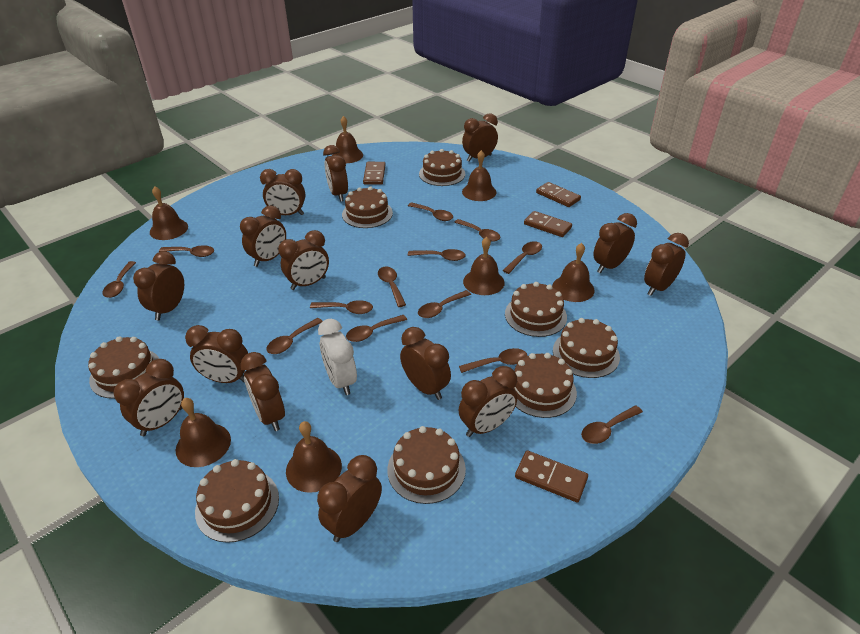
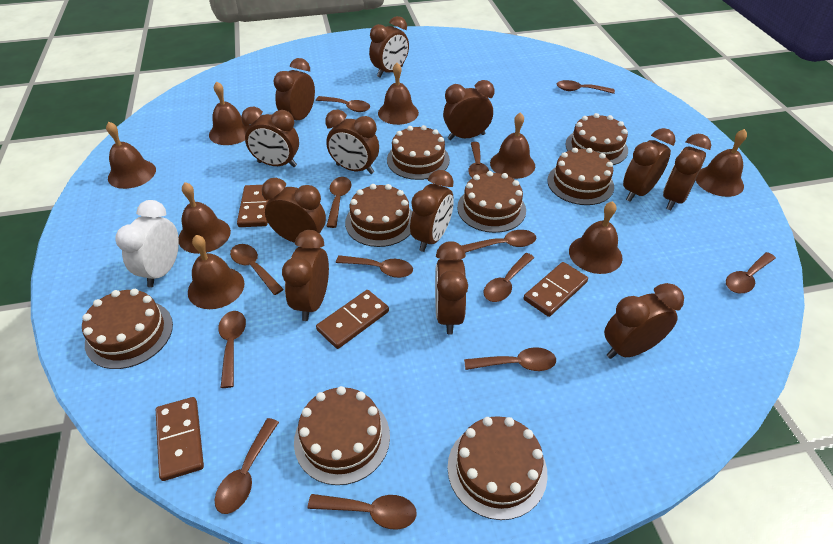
brown bell: [150,186,188,240] [176,398,231,467] [286,421,342,493] [332,116,363,163] [462,150,497,201] [463,237,505,295] [552,243,595,302] = 7 -> [106,122,156,189] [179,182,231,254] [188,235,245,309] [209,81,250,145] [378,63,419,125] [490,112,535,179] [569,201,623,274] [696,129,747,197] = 8
brown clock: [114,359,184,436] [133,251,184,320] [185,325,248,383] [240,205,286,267] [240,352,285,431] [260,169,305,215] [278,230,329,290] [317,455,382,542] [323,145,348,201] [400,327,451,400] [458,366,517,437] [462,113,498,161] [593,213,637,273] [644,233,689,296] = 14 -> [241,107,299,167] [262,178,326,243] [273,58,315,120] [282,230,329,321] [325,110,379,174] [369,16,409,77] [410,170,454,252] [435,241,468,335] [443,80,495,140] [604,283,684,359] [623,128,675,202] [663,134,711,210] = 12

